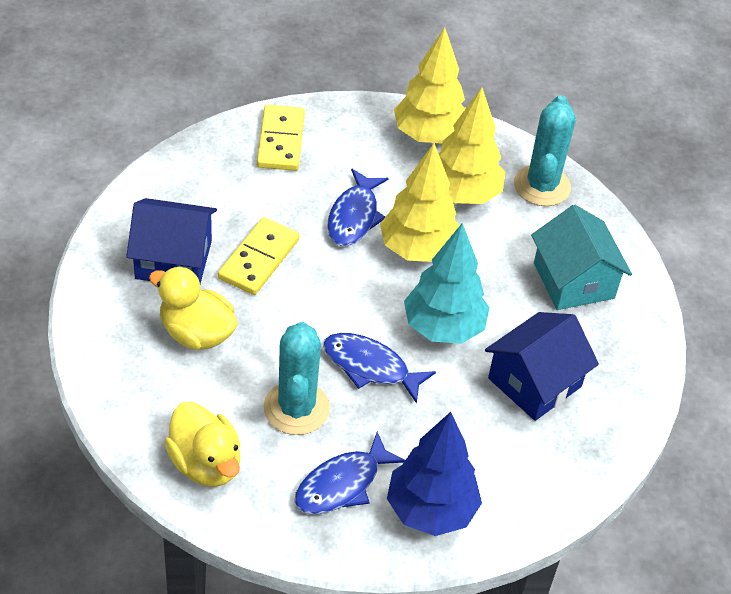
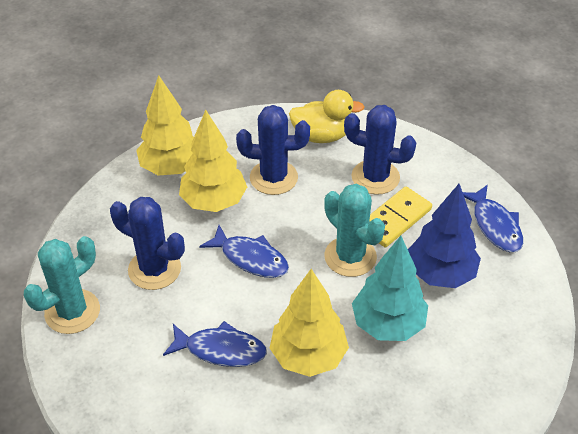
blue cactus: none = 0 -> [110,197,185,290] [236,105,310,195] [344,105,416,195] = 3
blue house: [126,198,217,284] [485,312,599,421] = 2 -> none = 0
turquoise house: [531,205,632,310] = 1 -> none = 0
yellow domino: [218,217,299,295] [257,105,305,171] = 2 -> [369,187,432,247] = 1
yellow duck: [149,267,238,350] [164,402,240,487] = 2 -> [289,90,364,143] = 1

